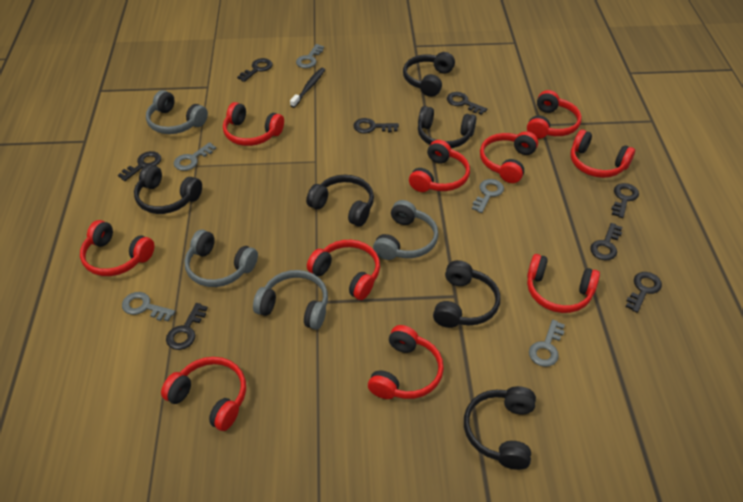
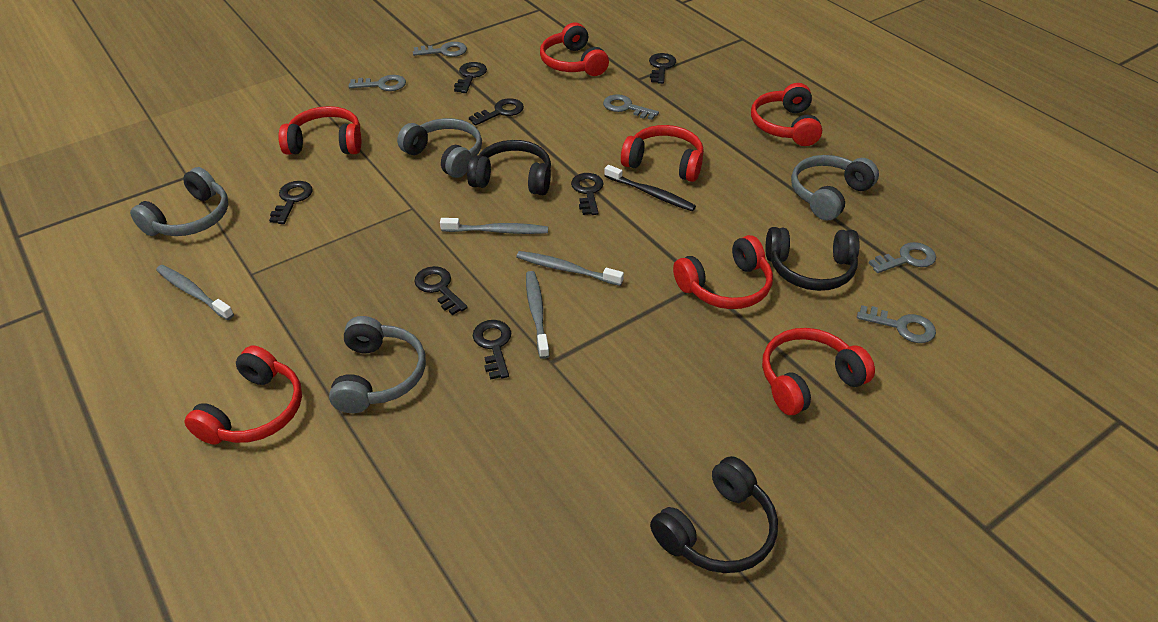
black headphones: [134,164,202,214] [306,175,374,227] [403,52,455,97] [418,106,476,148] [433,260,500,328] [464,386,536,470] = 6 -> [467,140,551,195] [650,456,778,573] [765,227,860,291] = 3
black key: [118,151,161,181] [166,303,208,350] [237,58,273,82] [353,118,399,133] [447,92,487,115] [590,223,622,260] [611,183,639,218] [626,272,662,313] = 8 -> [269,181,313,224] [414,266,468,315] [454,62,487,93] [469,98,524,126] [473,320,511,380] [571,173,604,215] [649,53,676,84] = 7
grey toothbrush: none = 0 -> [156,265,234,320] [440,218,548,234] [516,251,624,286] [526,271,549,359] = 4
red headphones: [80,220,154,276] [161,357,246,431] [223,102,284,146] [307,240,380,300] [368,325,444,399] [409,140,470,192] [480,131,538,183] [527,90,582,139] [527,254,600,313] [571,129,635,178] = 10 -> [185,346,302,445] [278,106,361,155] [540,22,609,76] [621,125,704,182] [673,235,773,309] [751,83,822,146] [762,328,875,415] = 7

